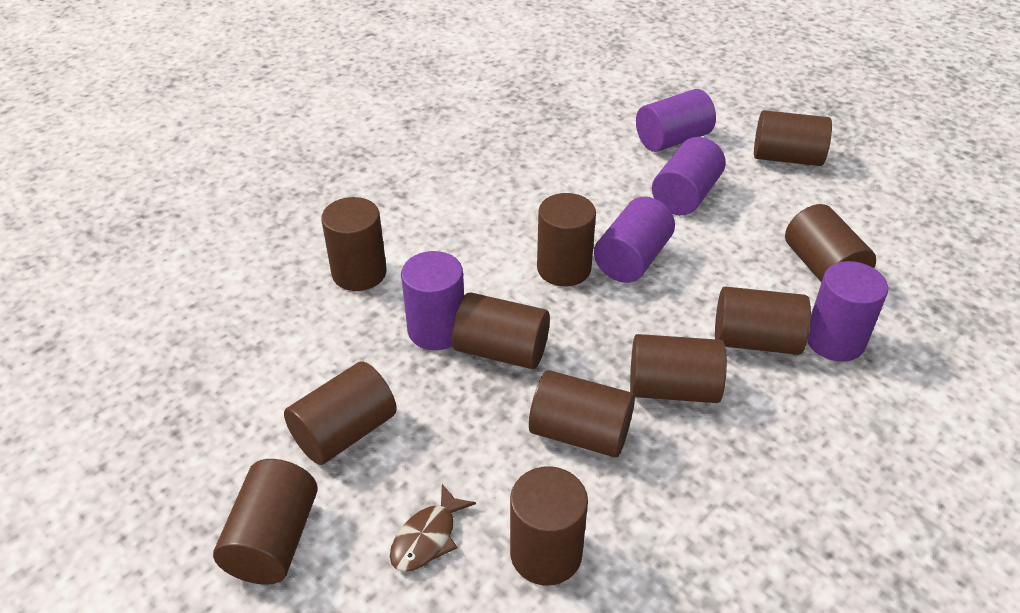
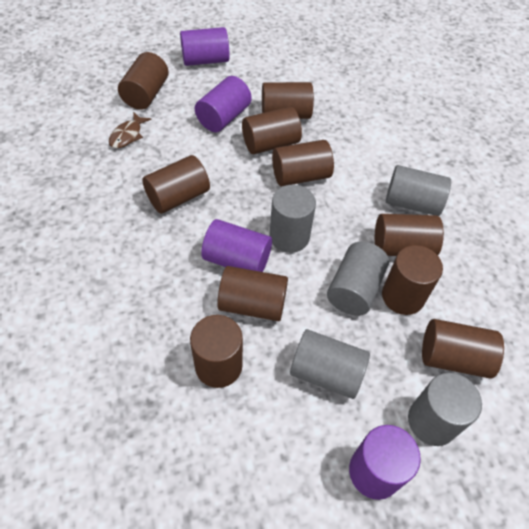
brown cylinder: [213,459,318,585] [284,362,397,465] [321,197,387,291] [452,292,550,369] [510,466,588,586] [529,370,635,457] [537,193,596,287] [630,334,727,403] [715,286,811,355] [754,110,832,166] [785,204,876,282] = 11 -> [118,52,169,110] [142,155,210,214] [190,315,243,388] [217,266,288,321] [242,107,302,154] [262,82,314,119] [272,140,334,186] [375,214,444,256] [382,245,443,315] [422,319,504,379] = 10
grey cylinder: none = 0 -> [269,185,316,253] [290,329,370,399] [327,242,389,316] [386,165,451,216] [408,373,482,446] = 5
purple cylinder: [401,251,464,350] [594,197,675,283] [636,89,716,152] [652,137,726,215] [807,261,888,362] = 5 -> [180,27,230,66] [195,76,252,132] [201,219,272,272] [349,425,421,500] = 4

